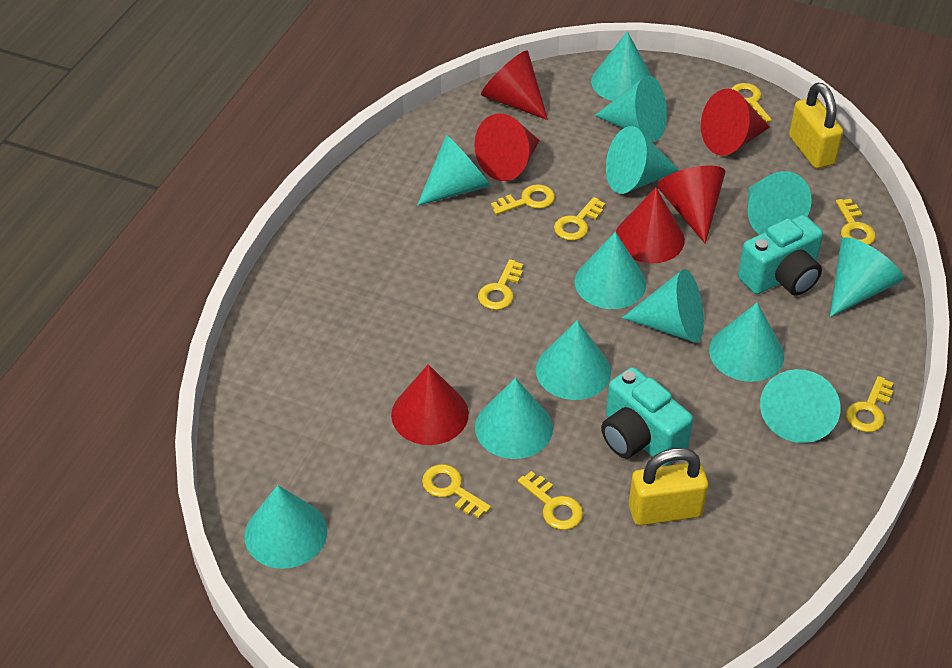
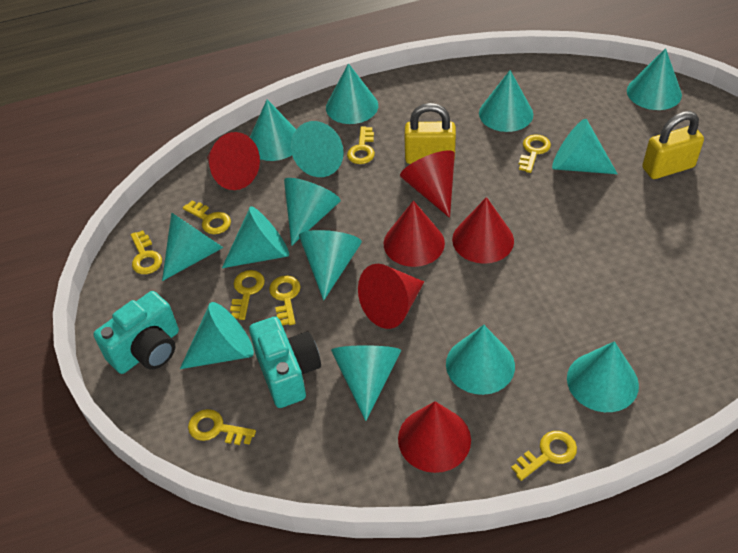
turquoise cone: [245,485,327,569] [417,135,491,206] [475,378,553,459] [536,320,611,400] [575,232,646,309] [591,31,651,101] [595,75,667,142] [606,126,680,194] [622,269,704,343] [709,303,784,382] [748,171,812,235] [760,369,841,443] [830,237,903,317] = 13 -> [162,212,223,281] [180,302,254,369] [222,206,289,268] [250,99,296,161] [284,178,341,246] [291,121,344,177] [299,230,362,301] [326,63,378,124] [331,345,401,421] [446,325,515,395] [479,70,533,132] [552,119,617,174] [567,341,639,412] [627,48,682,110] = 14

